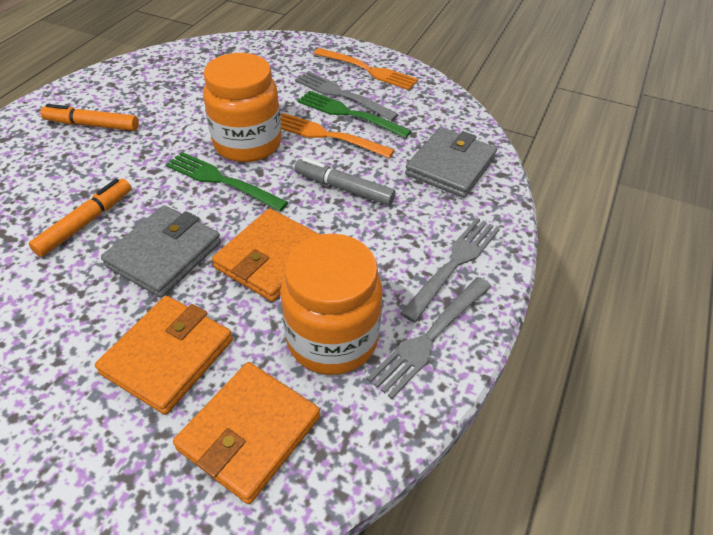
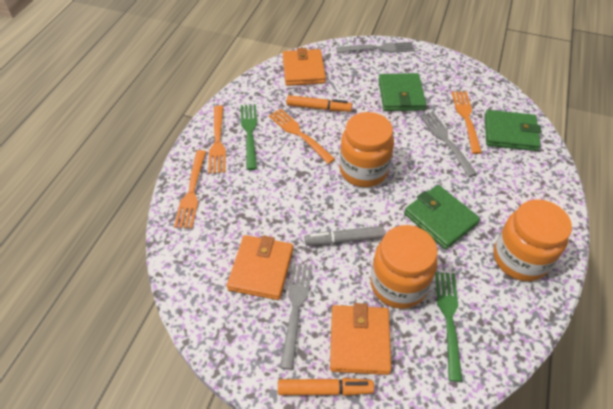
green wallet: none = 0 -> [378,73,426,111] [404,185,480,249] [484,110,541,151] = 3
grey wallet: [101,205,221,298] [405,127,497,198] = 2 -> none = 0
orange fork: [280,113,395,158] [314,48,418,90] = 2 -> [174,150,206,229] [208,105,226,174] [269,109,335,164] [452,91,482,154] = 4
orange jar: [203,53,282,162] [280,234,382,375] = 2 -> [339,112,394,187] [370,225,438,309] [494,199,572,281] = 3

